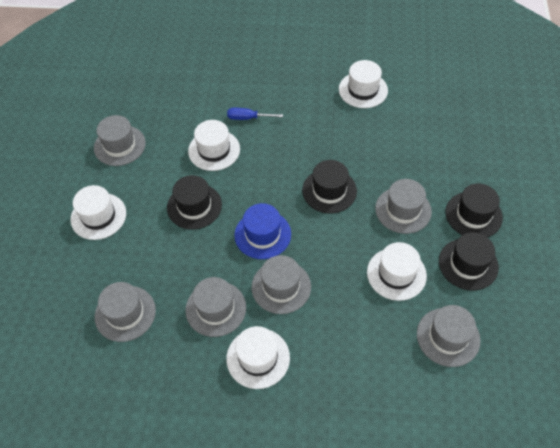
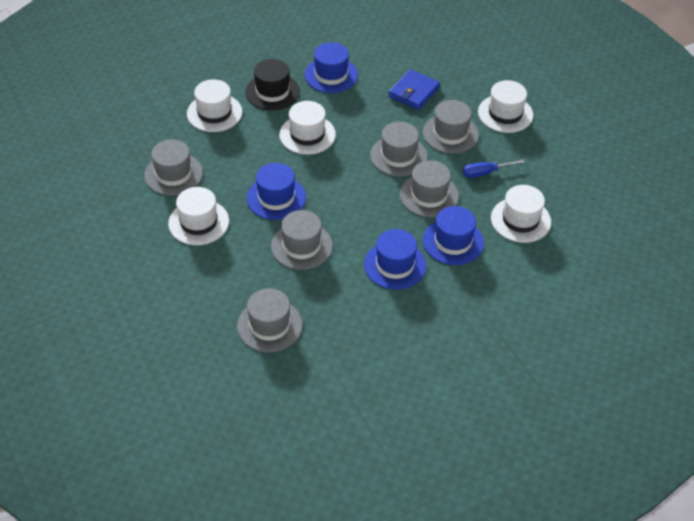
black hat: [167,175,222,230] [302,160,357,214] [439,232,499,290] [445,183,503,237] = 4 -> [245,59,300,110] = 1
blue hat: [234,203,291,259] = 1 -> [247,163,306,220] [304,42,358,93] [364,229,426,290] [423,206,484,265] = 4
blue wallet: none = 0 -> [388,69,440,110] = 1

